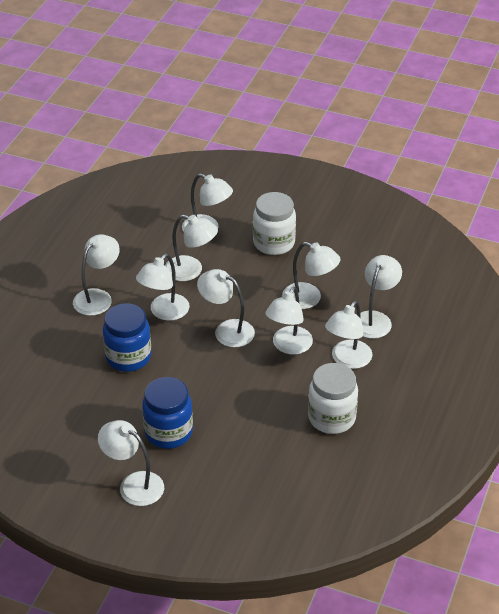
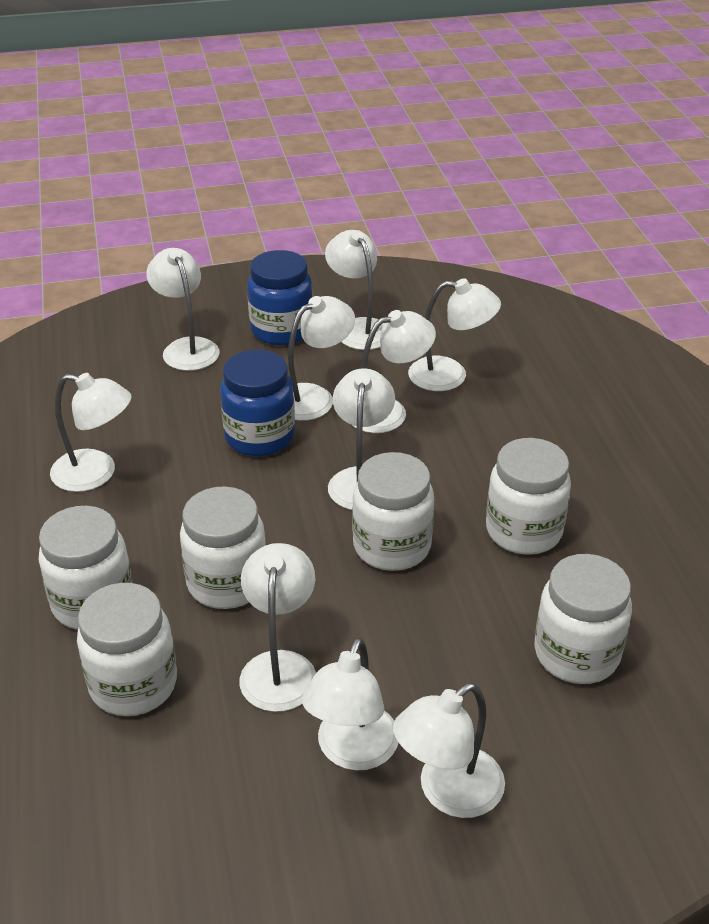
white jar: [253,192,296,255] [308,363,358,434] = 2 -> [39,506,132,630] [77,583,177,716] [180,486,266,609] [352,452,434,571] [486,438,571,554] [534,554,632,684] = 6

